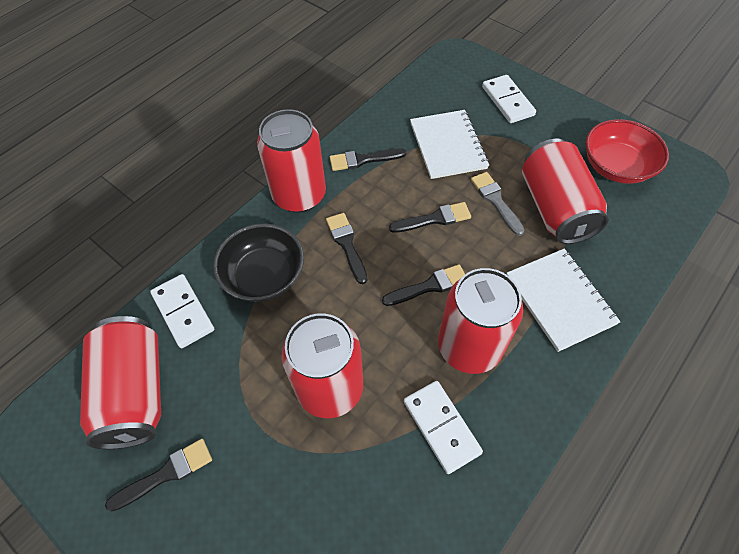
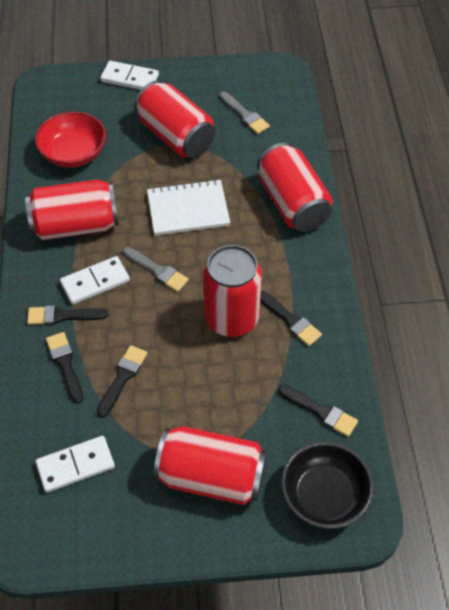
grey brush: [471,172,525,236] = 1 -> [123,247,189,292] [219,92,270,134] = 2
white notebook: [410,110,489,179] [507,249,620,352] = 2 -> [147,179,230,236] = 1

